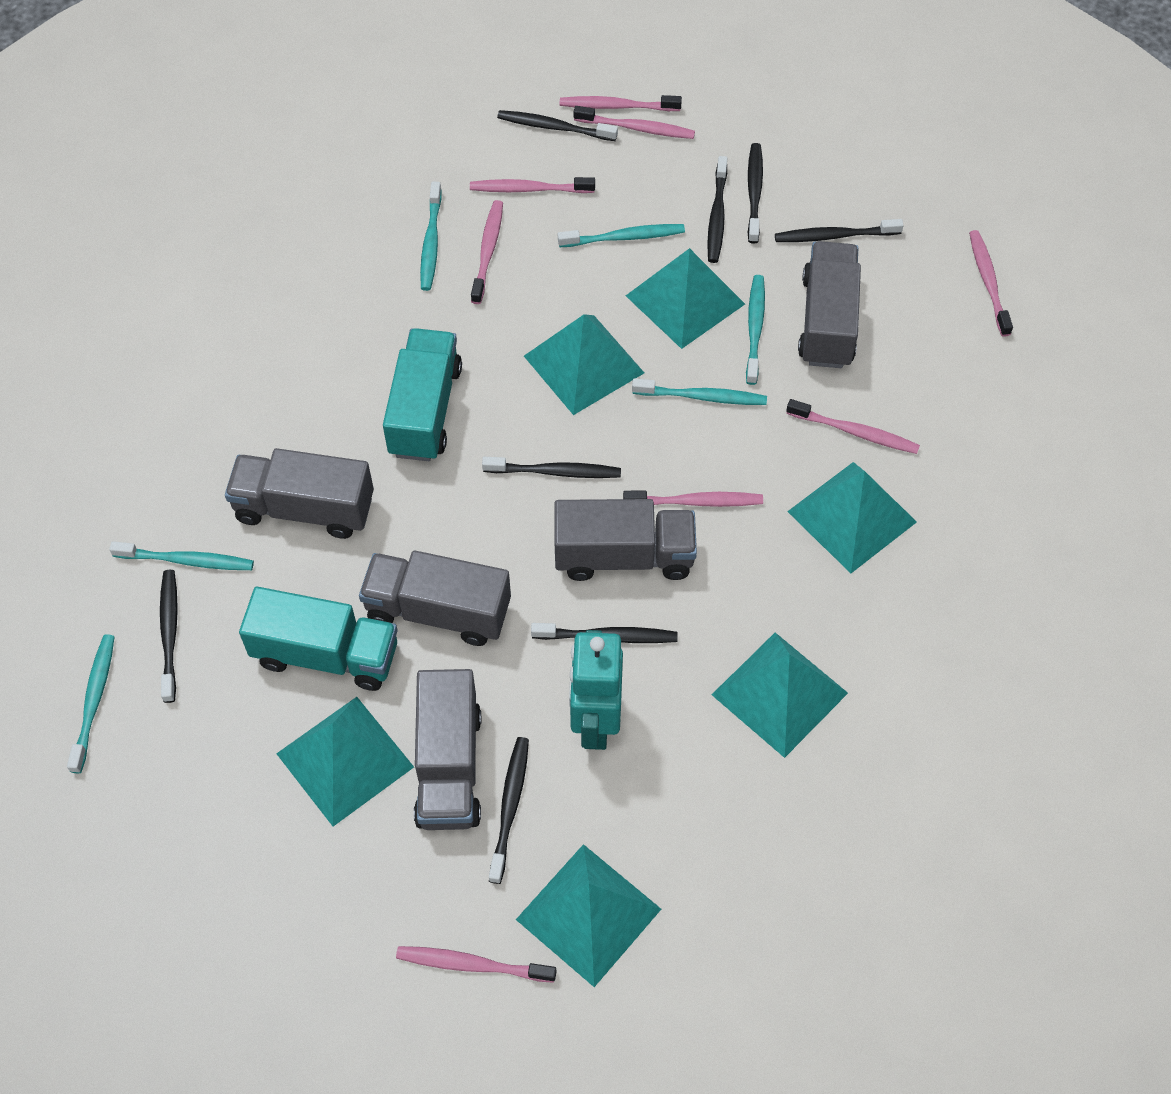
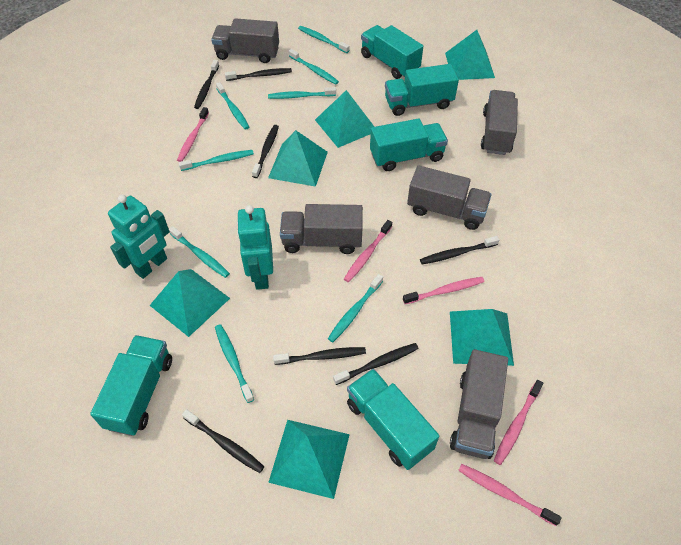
black toothbrush: [160,570,178,703] [482,457,621,478] [489,737,529,884] [497,110,618,141] [531,623,678,643] [707,156,727,263] [748,143,763,244] [775,219,904,242] = 8 -> [182,409,264,473] [194,60,219,109] [225,68,292,81] [252,125,279,178] [273,347,366,365] [333,343,419,385] [420,236,499,264] = 7
pink toothbrush: [396,946,556,983] [470,177,595,193] [471,200,503,304] [560,95,682,111] [574,106,695,139] [623,490,763,507] [786,399,920,454] [969,230,1013,337] = 8 -> [177,107,209,162] [344,220,392,282] [403,277,484,304] [458,464,562,526] [494,380,543,465] = 5
turquoise robot: [569,630,623,750] = 1 -> [108,194,170,279] [237,205,273,290] = 2
turquoise toothbrush: [67,634,115,773] [109,541,254,570] [420,182,442,291] [558,224,685,247] [632,378,767,405] [746,275,765,385] = 6 -> [169,226,230,278] [179,150,254,171] [215,324,254,403] [216,82,249,130] [268,87,336,99] [289,49,339,85] [298,26,349,53] [328,274,383,342] = 8
turquoise truck: [239,587,398,691] [383,328,462,461] = 2 -> [90,335,172,436] [347,369,439,470] [361,25,423,79] [370,119,448,171] [385,64,459,116] = 5

